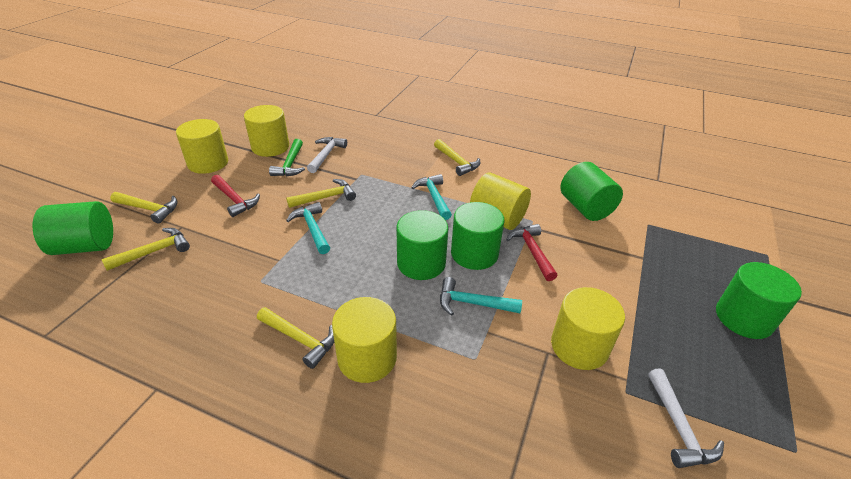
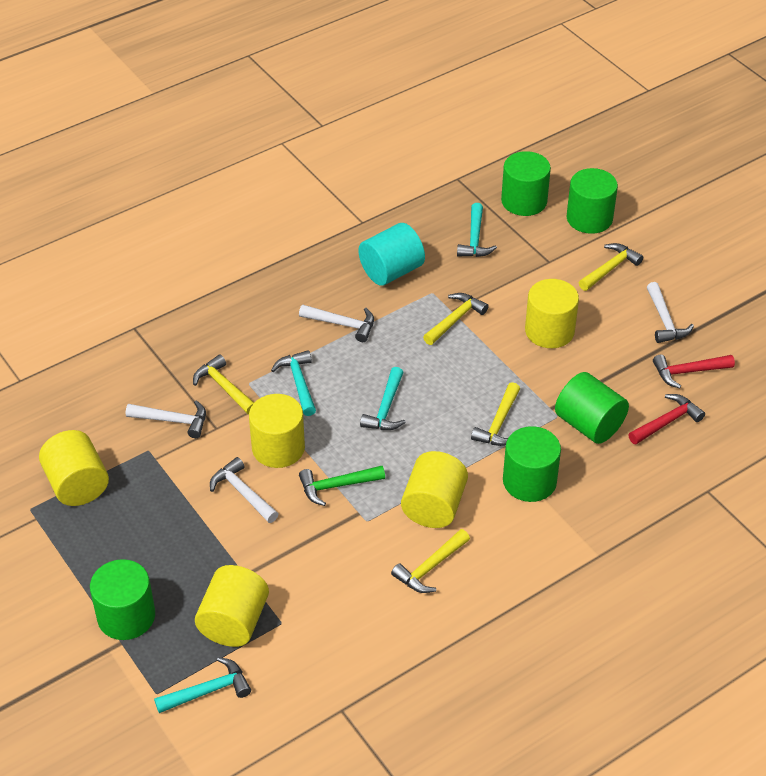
turquoise cylinder: none = 0 -> [358,223,425,286] = 1
turquoise hammer: [286,202,330,254] [411,174,452,220] [440,277,522,316] = 3 -> [154,657,251,713] [271,350,316,416] [360,367,406,430] [457,203,497,257] = 4
white hammer: [307,137,347,173] [648,368,724,468] = 2 -> [126,400,206,438] [210,457,278,523] [299,305,374,342] [647,282,694,343] = 4

